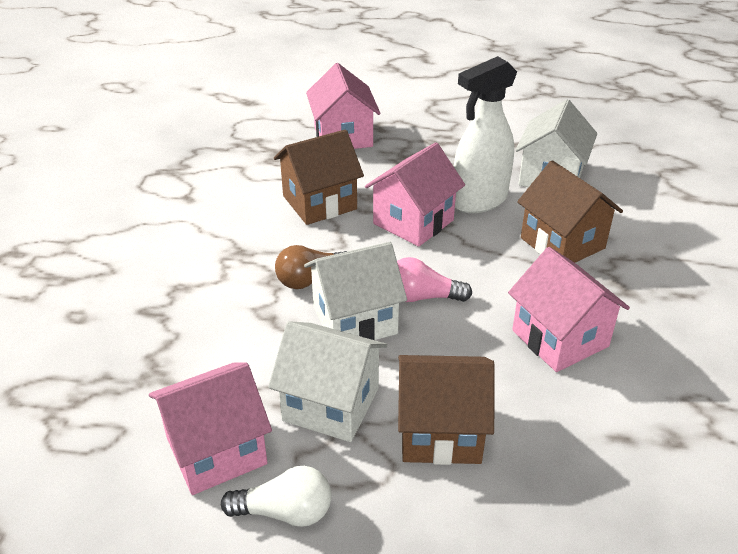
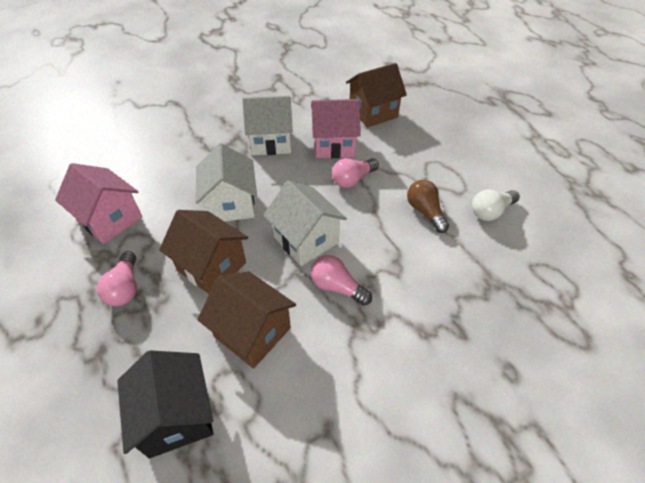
black house: none = 0 -> [117,350,213,458] = 1
pink house: [149,363,272,495] [306,63,381,149] [365,143,465,247] [508,247,630,372] = 4 -> [55,163,142,244] [311,99,361,158] = 2
pink light bulb: [397,257,472,302] = 1 -> [97,251,137,306] [311,255,372,306] [332,158,379,188] = 3
white spray bottle: [453,56,517,213] = 1 -> none = 0

